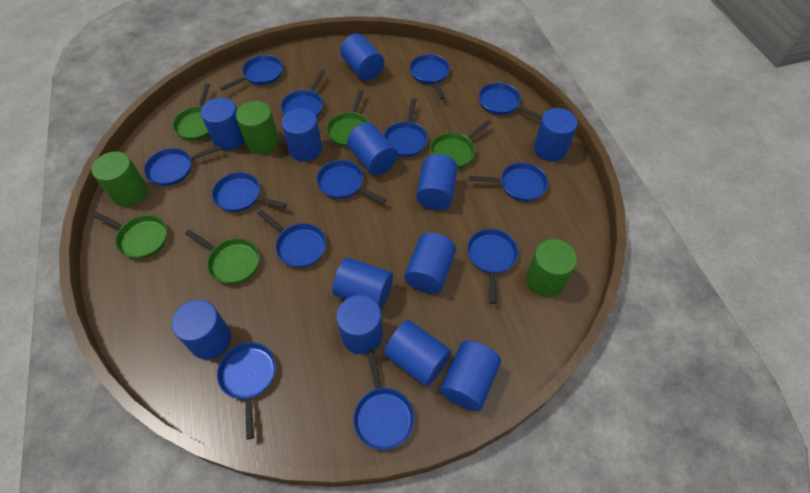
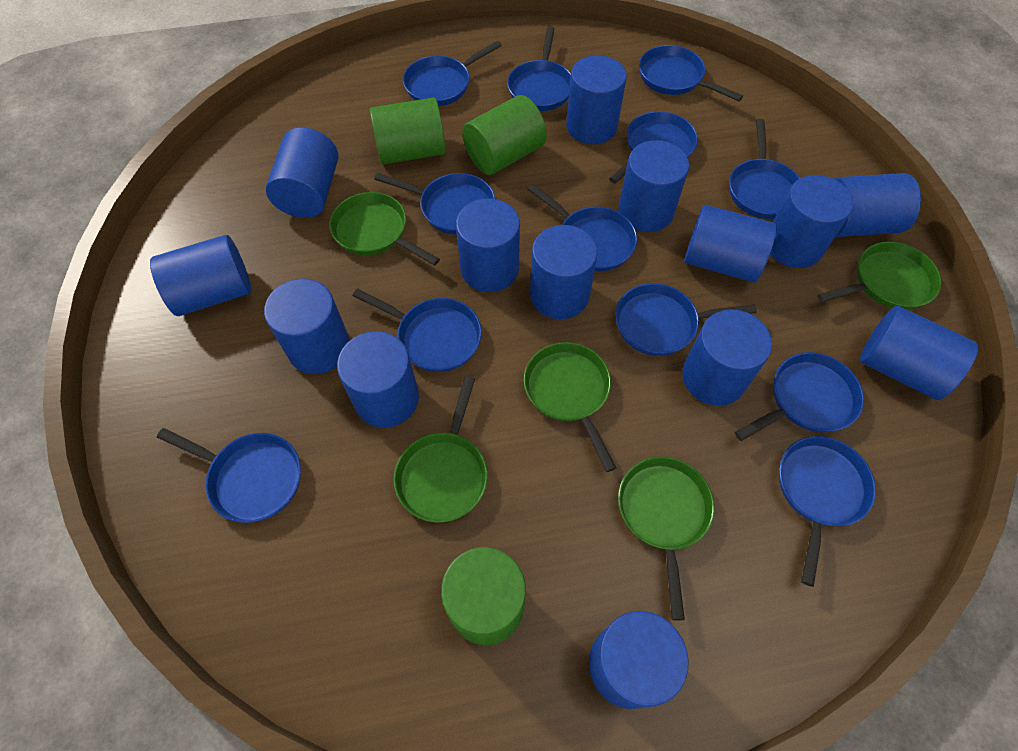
blue cylinder: [172,300,231,359] [201,98,244,151] [281,108,322,162] [332,257,393,310] [336,295,383,354] [340,34,384,81] [347,122,398,175] [384,320,451,386] [404,233,456,294] [416,154,458,210] [440,341,501,411] [534,108,578,161] = 12 -> [150,235,251,316] [264,279,350,374] [266,127,338,218] [337,331,419,428] [456,198,520,292] [530,225,598,319] [566,55,627,144] [589,611,689,709] [618,140,689,232] [682,309,772,406] [684,205,777,282] [770,175,854,268] [834,173,921,237] [860,306,979,400] = 14
blue pan: [144,145,221,186] [212,172,287,212] [217,342,276,440] [220,55,283,91] [257,210,326,268] [280,70,326,117] [316,160,386,204] [353,349,414,450] [384,98,428,157] [410,54,450,100] [467,229,518,304] [469,162,548,201] [479,82,542,121] = 13 -> [157,428,301,523] [353,288,482,372] [374,173,495,235] [403,41,502,106] [507,26,571,111] [527,184,637,271] [609,111,698,184] [615,283,757,356] [639,45,743,101] [729,119,800,219] [735,352,864,441] [779,436,876,587] = 12

